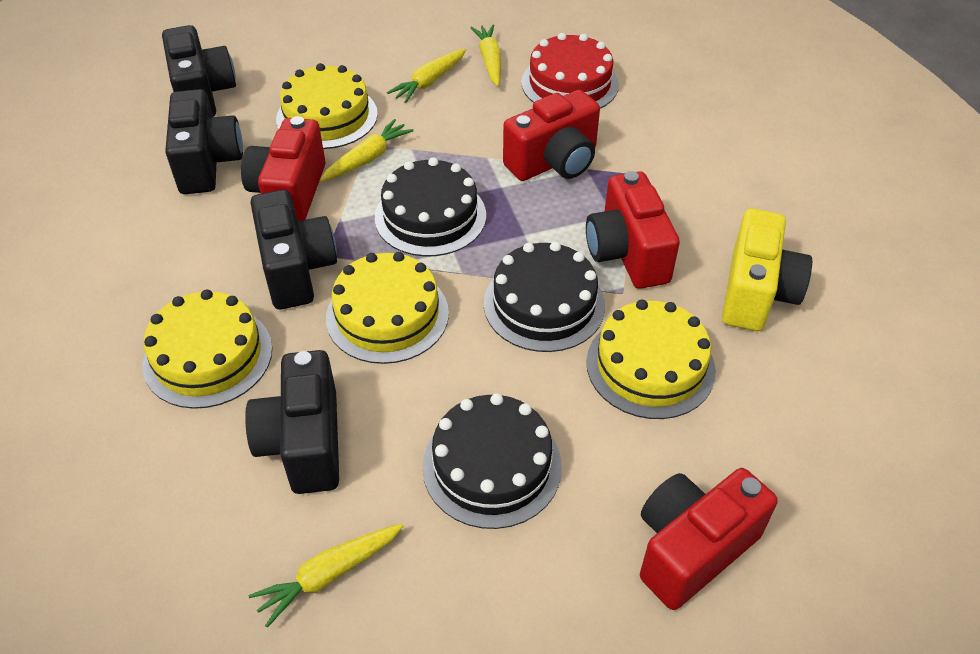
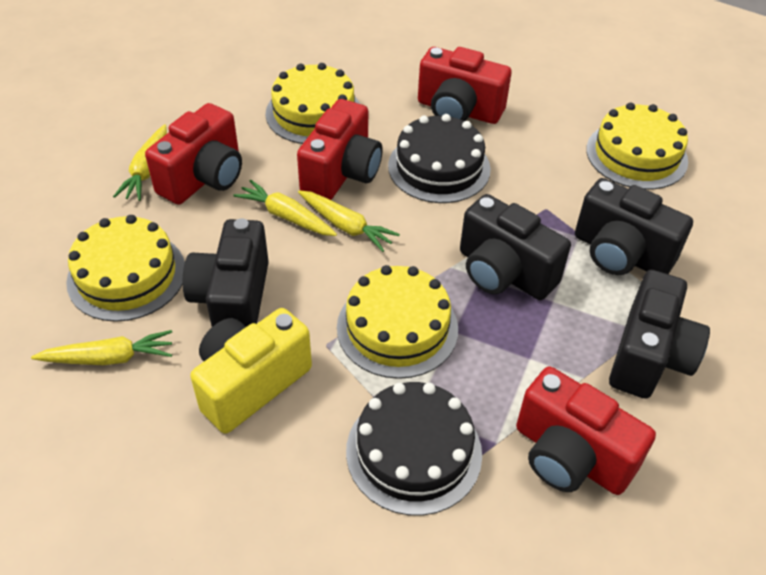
black cake: [375,157,486,256] [422,393,562,529] [484,242,605,352] = 3 -> [346,382,482,516] [388,114,491,203] = 2
red cake: [521,33,619,109] = 1 -> none = 0

